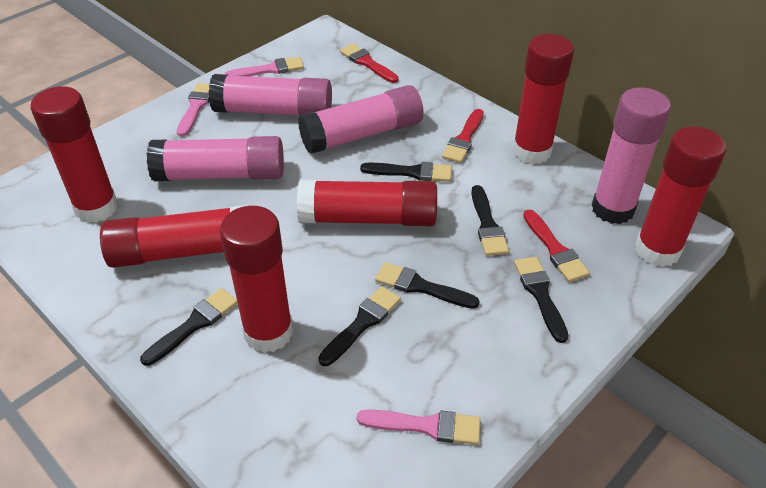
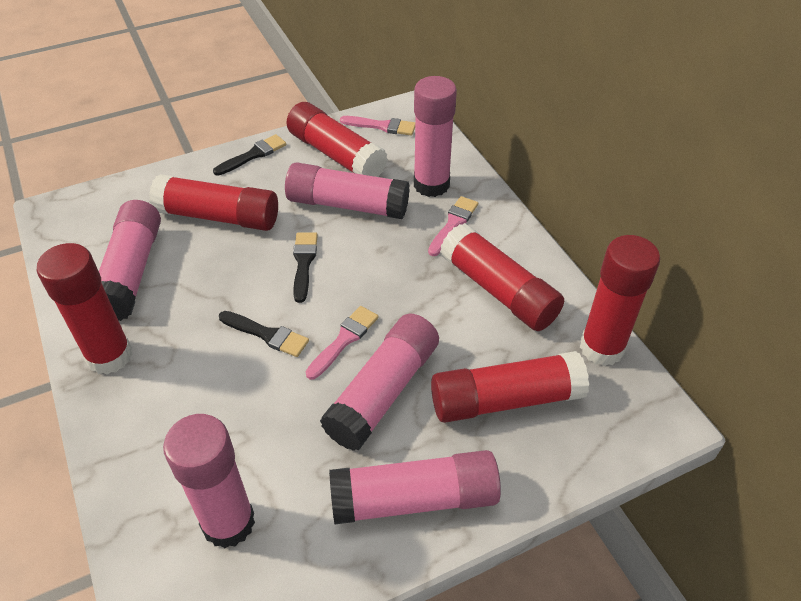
black brush: [140,288,238,366] [318,286,401,366] [360,162,452,182] [375,262,479,309] [471,185,509,256] [514,256,568,343] = 6 -> [213,134,286,176] [219,311,309,357] [293,233,318,303] = 3
pink glue stick: [147,136,284,181] [209,74,332,115] [298,85,424,154] [591,87,671,224] = 4 -> [99,200,161,321] [163,414,255,548] [285,162,410,219] [320,314,439,451] [329,450,501,524] [414,76,457,197] = 6
red brush: [340,44,399,83] [442,109,484,163] [523,210,590,282] = 3 -> none = 0

